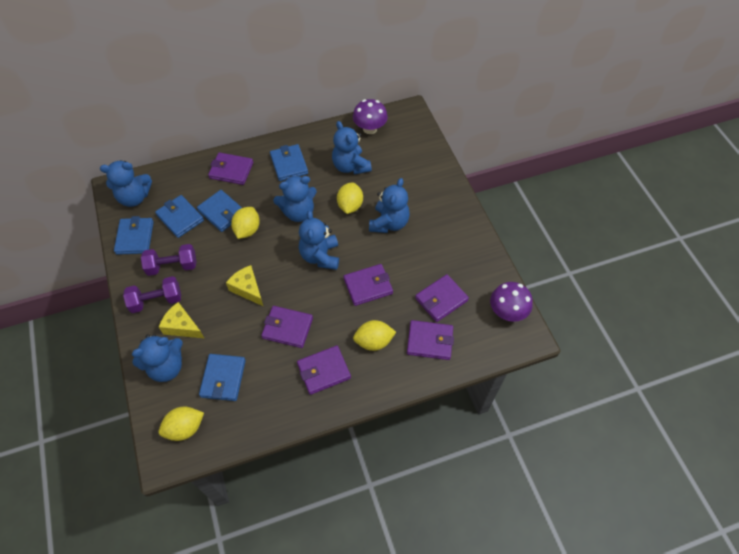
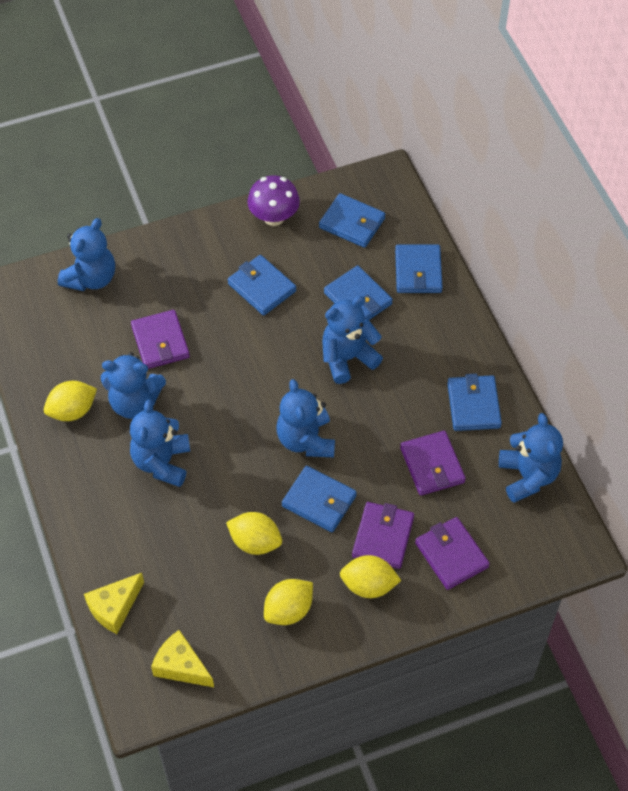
blue wallet: [114,216,154,255] [155,195,204,238] [197,190,242,232] [199,354,246,401] [270,144,308,181] = 5 -> [228,255,296,315] [282,466,357,532] [319,193,385,248] [324,265,393,320] [395,245,443,293] [447,374,502,431] = 6
purple dumbbell: [123,276,181,313] [141,244,196,276] = 2 -> none = 0
purple mushroom: [353,99,388,134] [490,282,533,322] = 2 -> [247,175,300,226] = 1
purple wallet: [208,152,253,185] [261,306,313,348] [297,346,351,395] [344,264,393,306] [407,320,454,360] [415,274,469,322] = 6 -> [131,310,190,369] [352,502,414,569] [400,431,466,496] [415,517,490,590] = 4

